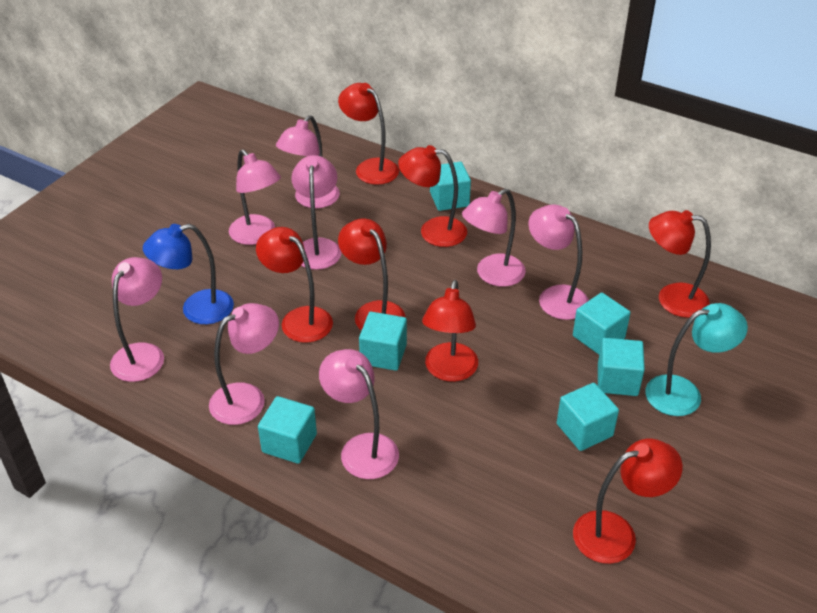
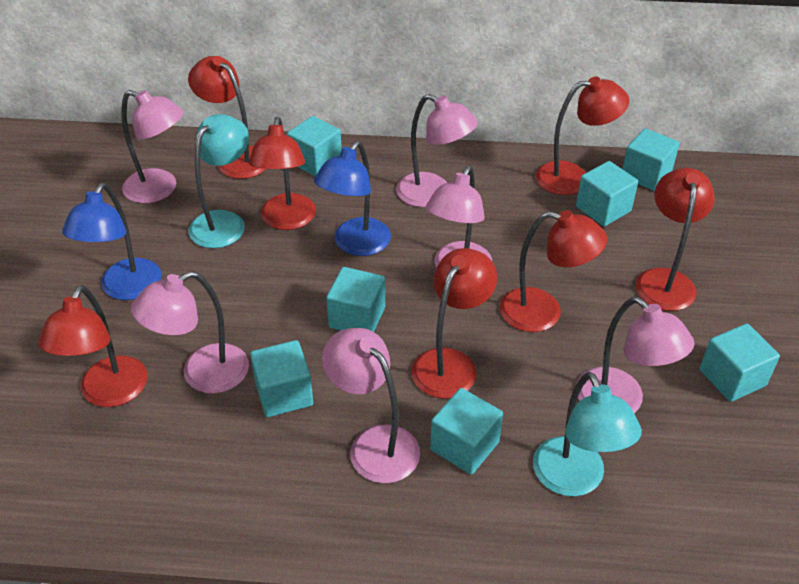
blue lamp: [143,224,234,324] = 1 -> [62,183,161,300] [314,141,391,256] = 2
pink lamp: [110,257,164,382] [209,303,279,425] [229,149,281,245] [276,115,340,208] [291,155,341,270] [319,349,399,479] [462,189,526,287] [528,205,589,320] = 8 -> [121,90,183,203] [131,271,249,394] [322,328,420,483] [396,94,478,207] [426,166,492,267] [577,297,695,413] = 6
turquoise cube: [258,396,317,464] [359,312,407,371] [430,162,471,211] [557,383,619,451] [573,293,631,354] [598,338,645,396] = 6 -> [250,340,313,417] [287,116,342,176] [326,267,385,332] [430,388,503,475] [576,161,638,226] [622,128,680,191] [700,324,780,402] = 7
turquoise lamp: [645,303,748,416] = 1 -> [188,114,249,248] [533,372,642,496] = 2

